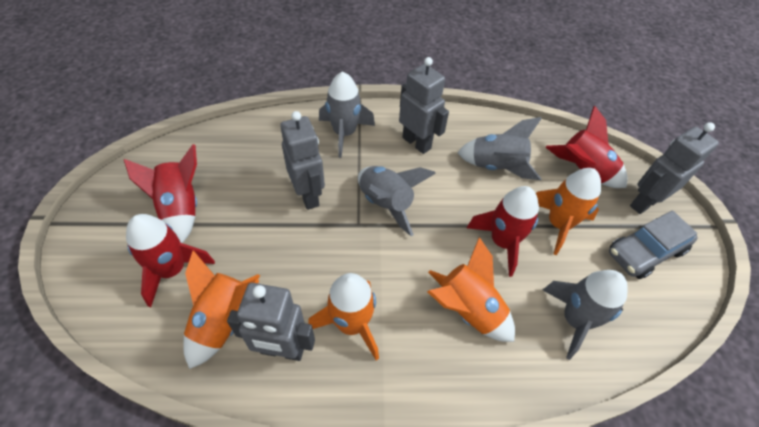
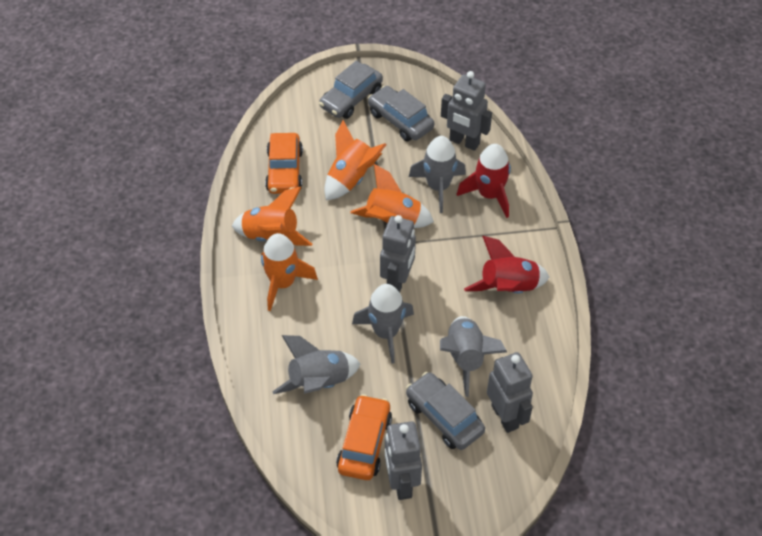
grey car: [609,210,698,279] = 1 -> [319,61,383,119] [368,86,434,141] [406,372,485,450] = 3
orange car: none = 0 -> [265,133,303,194] [336,394,392,480] = 2
red rocket: [124,144,197,243] [126,214,215,307] [467,186,539,277] [545,106,628,188] = 4 -> [457,144,511,218] [464,236,549,293] = 2

